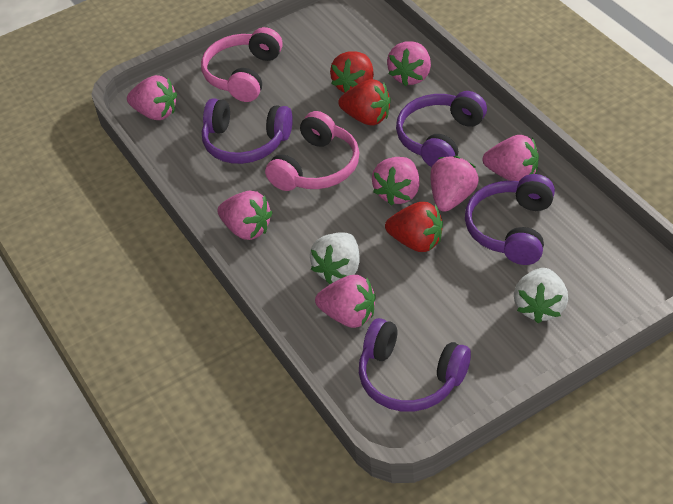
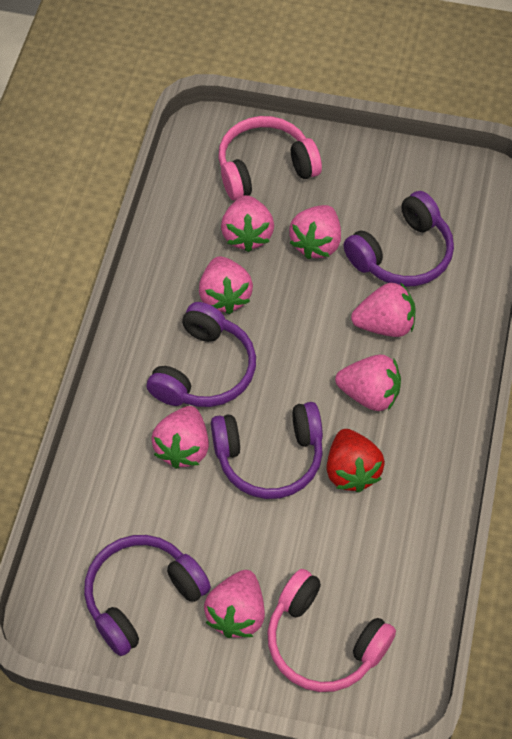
red strawberry: [330,51,374,93] [338,79,391,125] [385,202,443,252] = 3 -> [327,429,385,492] = 1
white strawberry: [310,232,360,284] [514,268,568,323] = 2 -> none = 0

